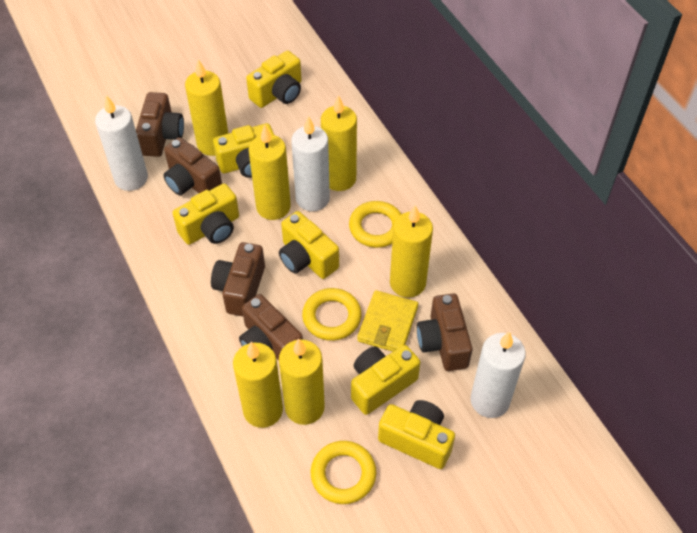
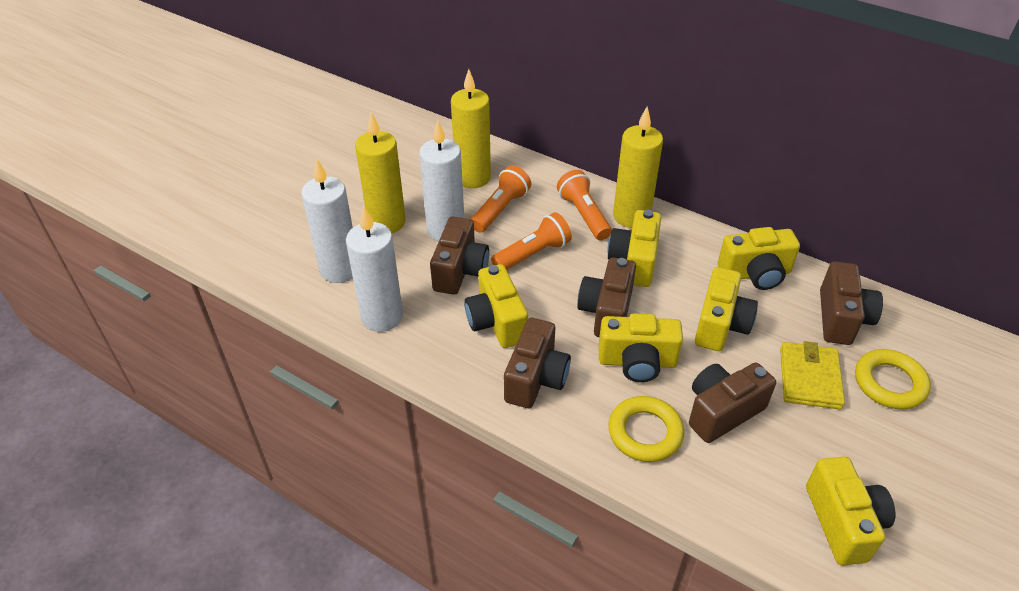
orange flashlight: none = 0 -> [471,166,531,233] [491,212,572,270] [557,170,612,240] = 3
yellow candle: [185,59,228,156] [233,342,283,428] [249,125,291,220] [279,338,325,425] [321,95,357,191] [390,205,433,298] = 6 -> [355,112,406,233] [451,69,491,188] [613,106,663,228] = 3
yellow ring: [302,288,362,341] [311,441,377,504] [349,201,401,248] = 3 -> [609,396,684,462] [855,349,931,409] = 2

